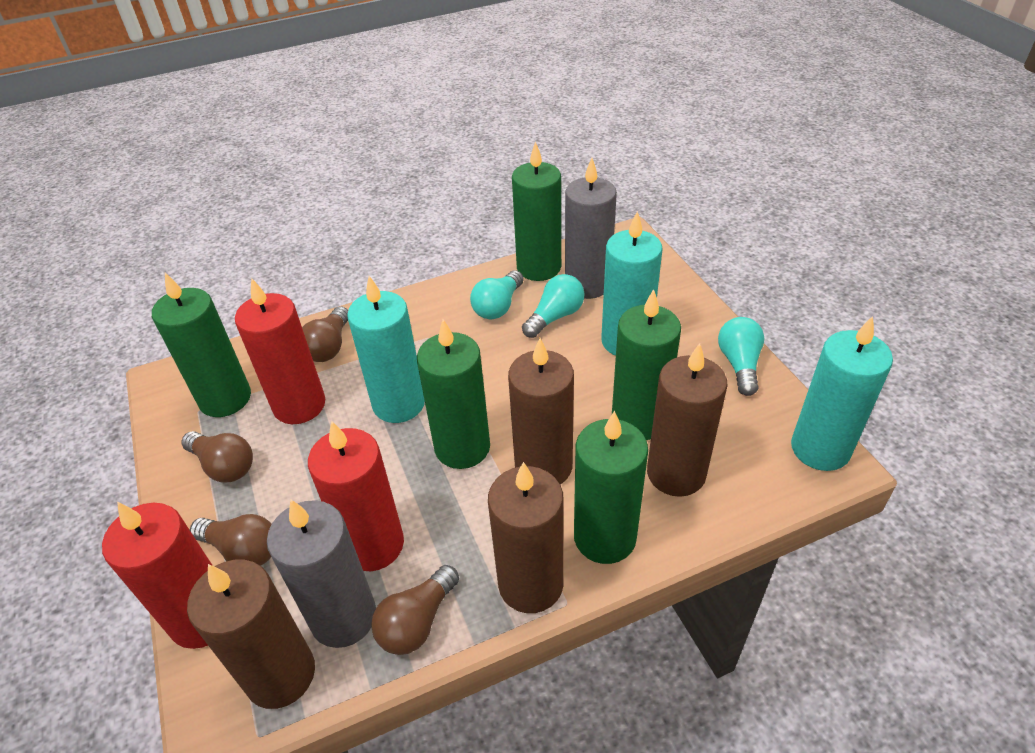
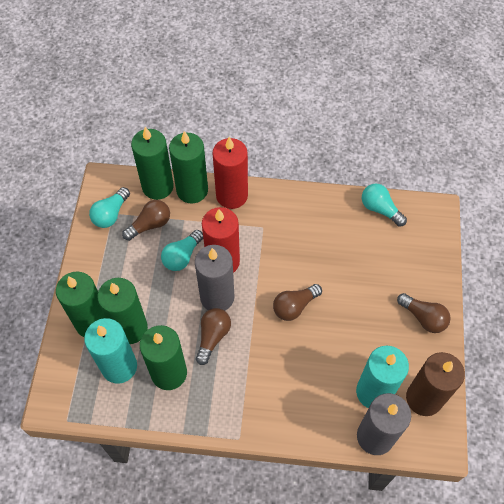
brown candle: [187,560,315,709] [488,462,564,613] [508,338,574,484] [647,343,727,497] = 4 -> [406,352,465,416] = 1
red candle: [102,502,213,649] [235,278,325,424] [308,421,404,571] = 3 -> [202,207,240,273] [212,137,248,209] = 2
turquoise candle: [347,276,425,423] [601,211,663,356] [791,316,893,471] = 3 -> [84,318,137,384] [356,346,409,408] = 2

